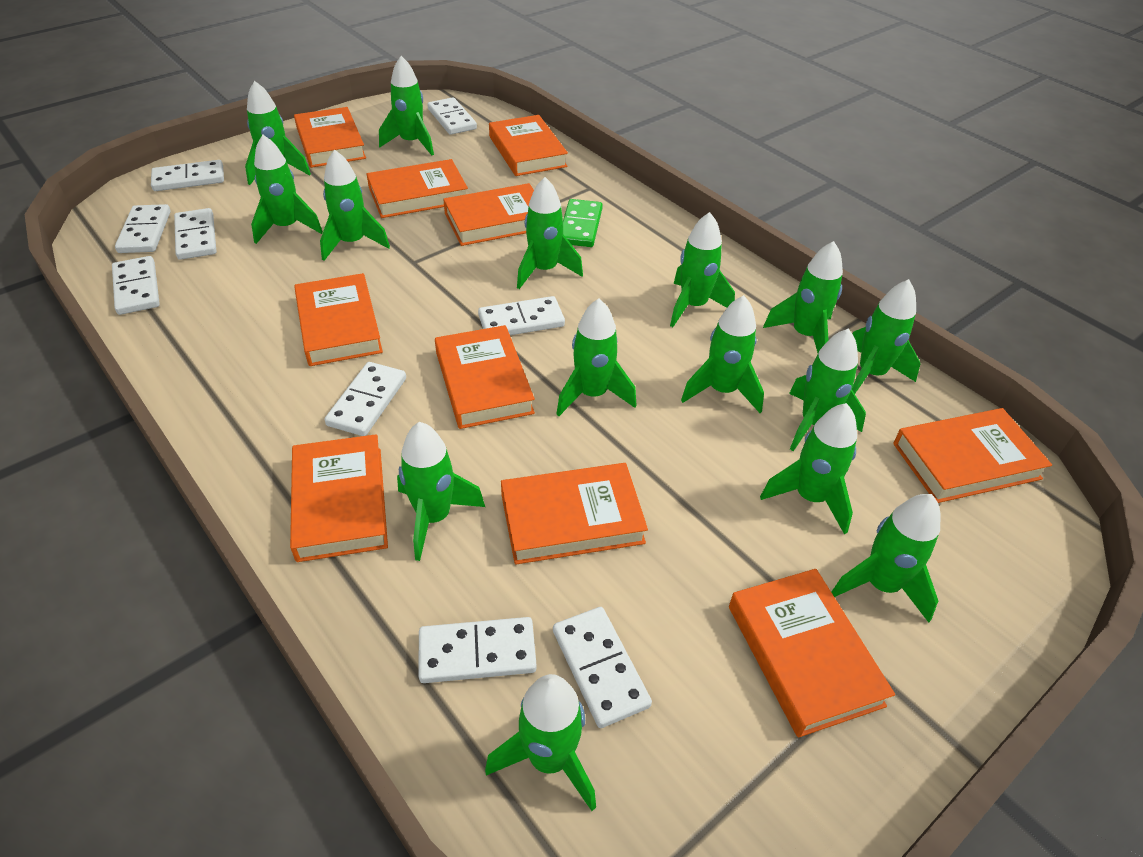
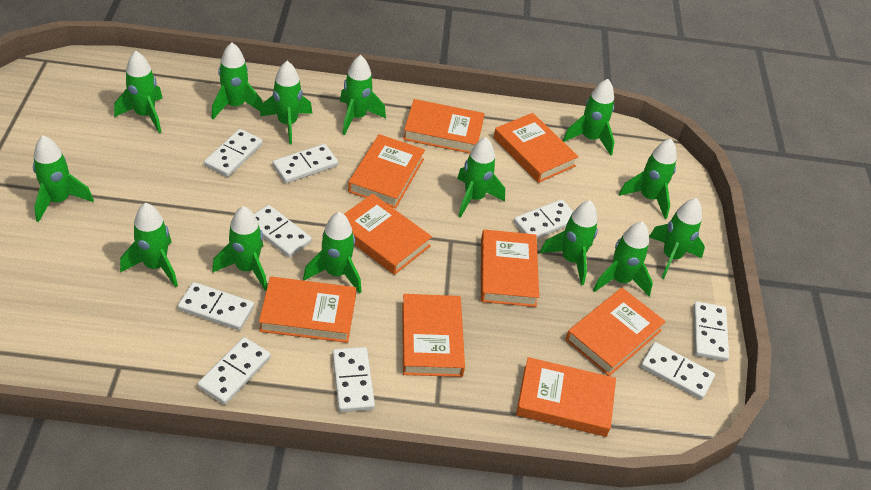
green domino: [563,199,603,247] = 1 -> none = 0
green rocket: [245,81,311,185] [251,135,323,244] [320,149,390,261] [379,56,434,155] [397,422,485,561] [485,674,596,811] [517,177,583,289] [556,298,636,416] [670,212,735,327] [681,295,764,413] [760,403,857,534] [763,241,843,353] [789,328,866,451] [831,494,940,623] [852,279,920,394] = 15 -> [33,136,94,222] [114,51,163,133] [120,203,178,287] [211,42,262,119] [212,206,267,291] [260,61,312,144] [303,212,361,294] [340,55,386,135] [457,137,505,217] [540,200,598,285] [563,79,614,155] [593,221,653,296] [619,139,677,219] [649,198,705,279] = 14
orange book: [290,434,388,562] [294,107,366,168] [294,273,383,366] [367,159,468,218] [435,325,535,429] [443,183,534,246] [489,115,568,176] [501,463,648,564] [729,569,895,738] [893,408,1052,503] = 10 -> [259,277,356,343] [344,194,432,275] [348,134,425,208] [402,294,465,377] [403,99,484,153] [481,230,539,307] [494,113,579,183] [516,357,616,437] [565,288,666,376] = 9

